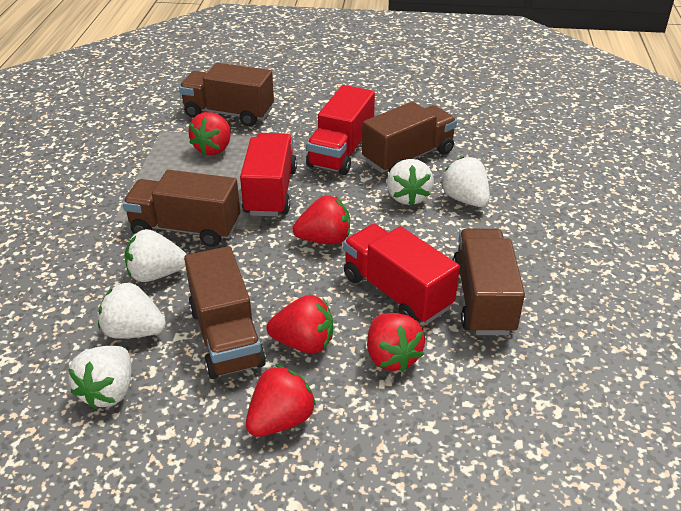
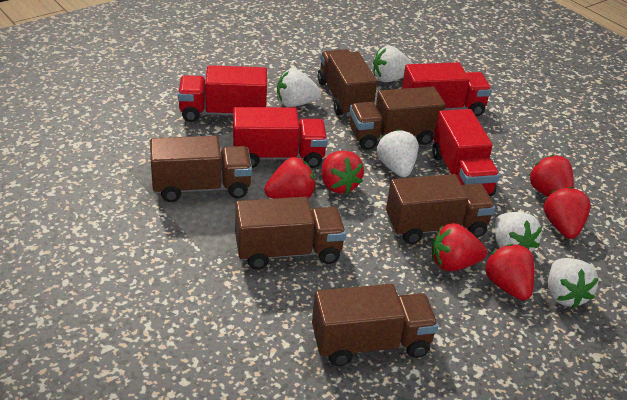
brown truck: [122,170,240,247] [179,63,274,126] [184,246,266,379] [362,102,457,173] [453,229,525,335] = 5 -> [150,136,252,202] [235,197,346,270] [312,284,438,366] [317,49,377,117] [349,87,446,150] [386,174,495,244] = 6
red strawberry: [188,112,231,155] [246,365,316,437] [267,295,333,353] [293,195,350,245] [367,313,425,372] = 5 -> [264,157,316,198] [321,151,364,194] [432,223,487,271] [484,244,535,300] [529,155,574,197] [544,187,591,239] = 6
red truck: [240,133,297,217] [306,85,375,175] [343,224,460,324] = 3 -> [178,65,267,122] [233,107,328,168] [402,62,492,117] [432,109,500,196] = 4

